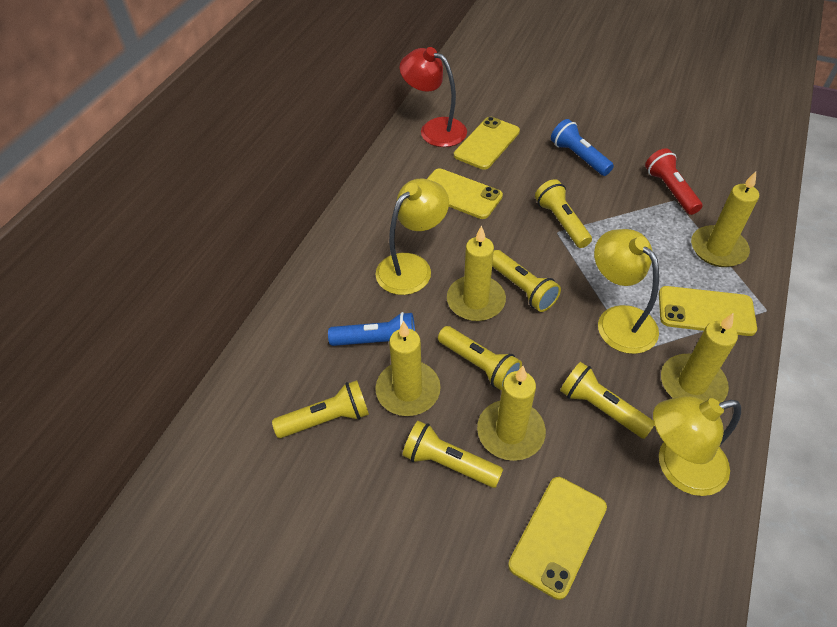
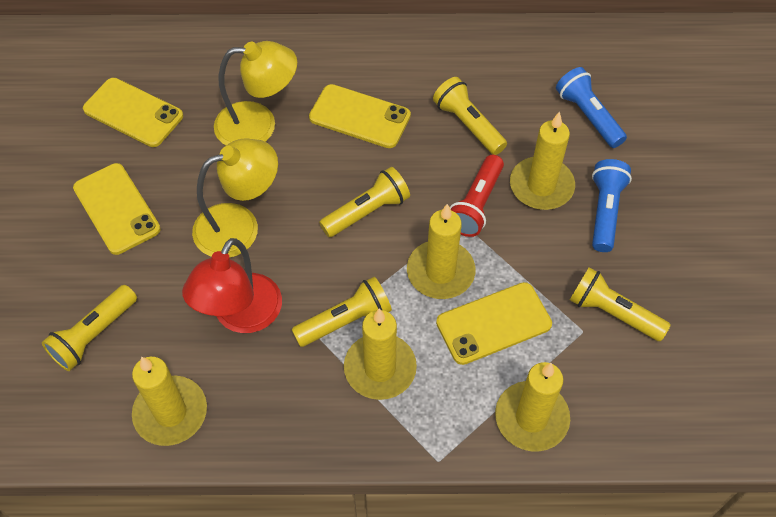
yellow flashlight: [272,380,369,438] [402,421,503,488] [438,326,522,391] [492,250,561,312] [535,179,592,248] [560,362,654,439] = 6 -> [42,285,137,371] [292,277,392,347] [319,167,410,237] [433,77,507,155] [570,267,671,341] = 5
yellow lamp: [376,178,449,295] [594,229,659,354] [653,396,741,496] = 3 -> [192,138,278,258] [214,41,297,146] = 2

